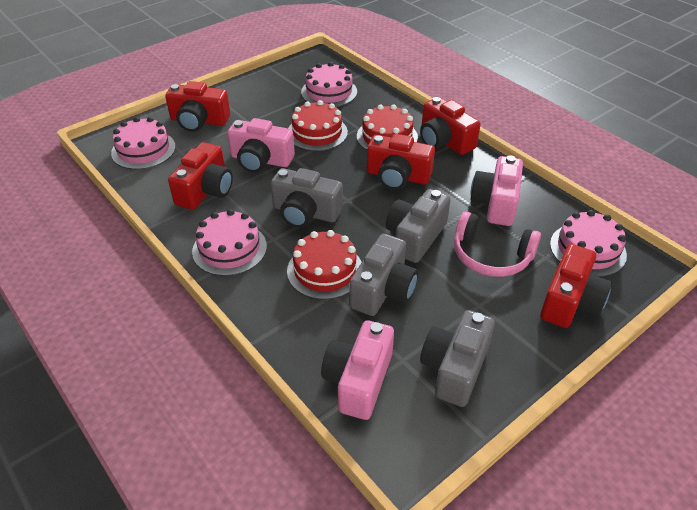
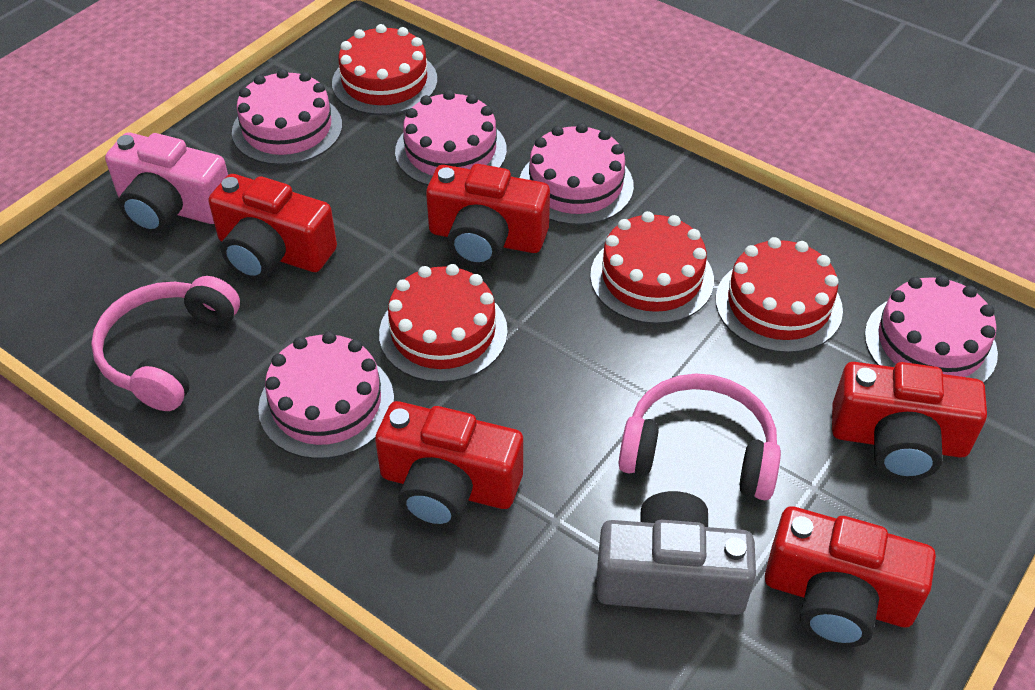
grey camera: [271,168,343,228] [349,234,418,316] [386,189,451,263] [420,310,495,407] = 4 -> [596,491,756,615] = 1
pink cake: [111,117,176,170] [192,209,267,276] [301,62,357,107] [550,210,627,277] = 4 -> [232,69,342,165] [258,331,394,459] [395,90,507,186] [520,123,634,225] [865,275,998,383] = 5
pink camera: [227,118,295,173] [321,320,394,420] [470,155,523,226] = 3 -> [105,133,228,234] = 1
pink headphones: [454,211,541,277] = 1 -> [91,276,240,411] [619,374,781,500] = 2
red cake: [287,230,362,300] [288,100,348,151] [357,104,418,150] = 3 -> [332,24,437,115] [379,264,508,383] [590,211,714,324] [716,237,843,353] = 4

